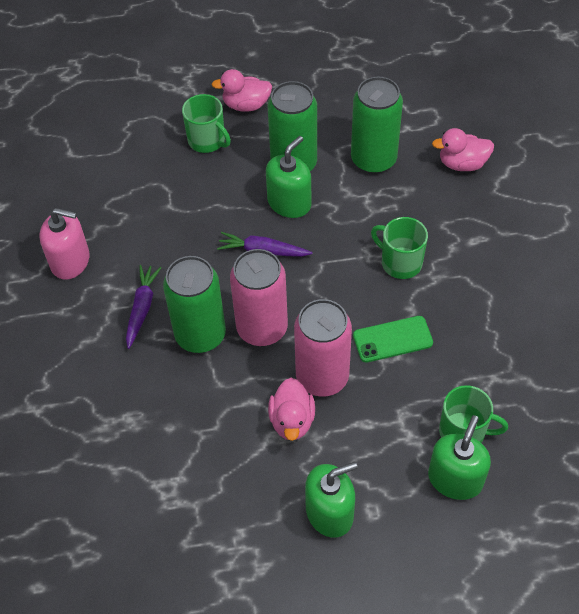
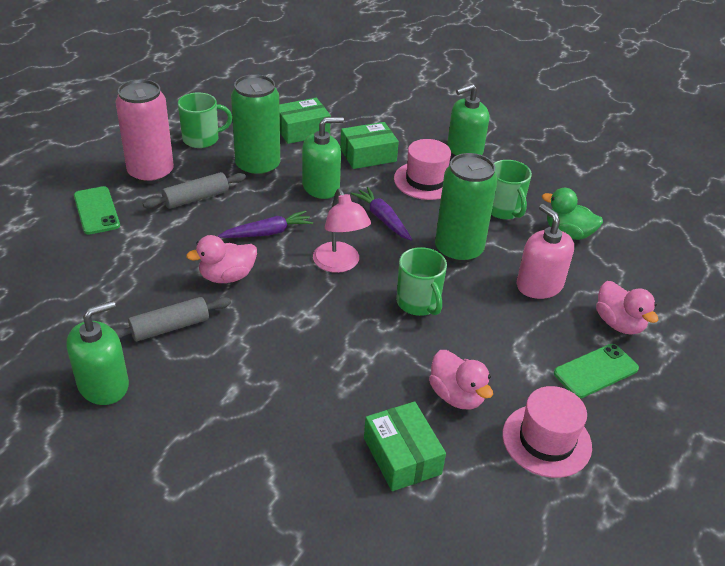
green box: none = 0 -> [279,98,331,144] [340,122,399,169] [364,402,446,491] = 3
green can: [163,256,226,353] [268,81,317,171] [351,77,403,174] = 3 -> [231,74,280,177] [435,153,498,263] = 2
green duck: none = 0 -> [542,188,603,240] = 1
green phone: [353,316,433,363] = 1 -> [74,186,120,235] [554,344,639,398] = 2
grey rolling pin: none = 0 -> [113,297,231,341] [143,172,246,209] = 2
pink can: [230,249,288,346] [294,299,352,397] = 2 -> [115,79,174,184] = 1
pink hat: none = 0 -> [394,139,451,200] [502,386,592,478] = 2
pink lamp: none = 0 -> [313,189,371,273] = 1

